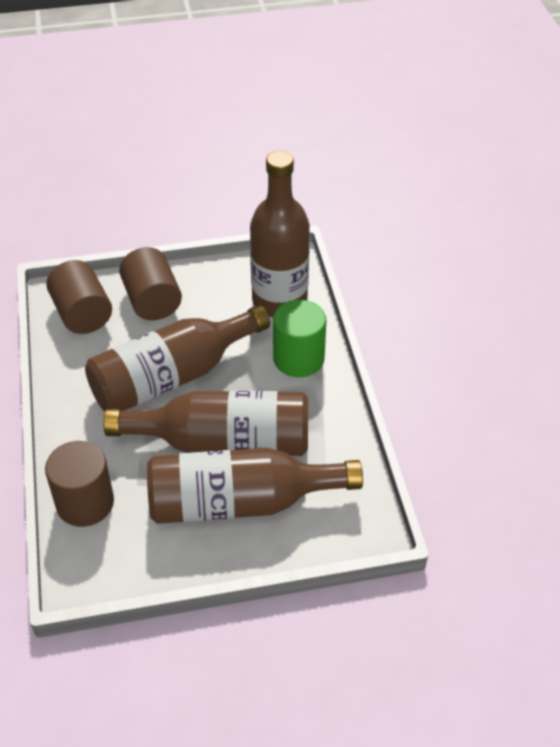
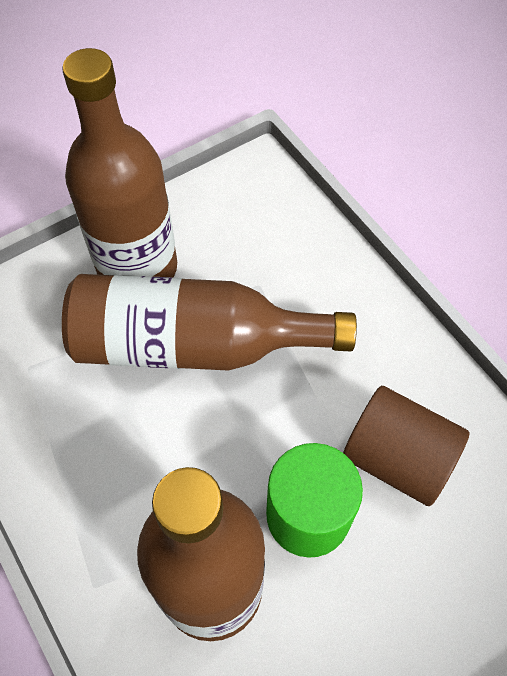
brown bottle: [85,305,270,412] [104,391,308,456] [147,448,363,524] [250,151,310,317] = 4 -> [62,48,177,277] [62,274,357,371] [137,467,265,641] = 3
brown cylinder: [45,441,114,527] [46,260,112,334] [119,247,182,320] = 3 -> [343,386,470,506] = 1

